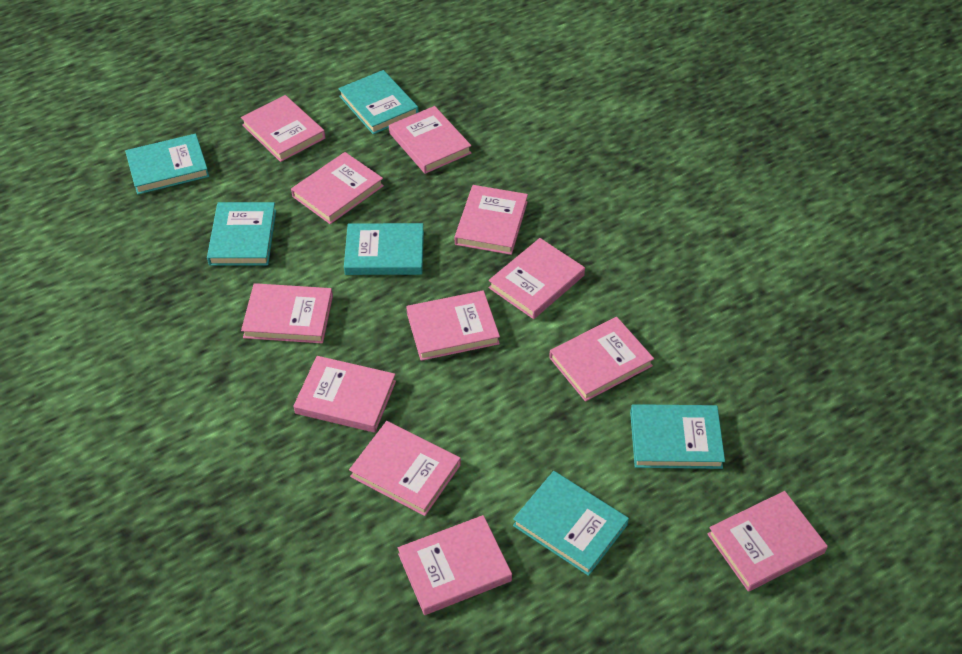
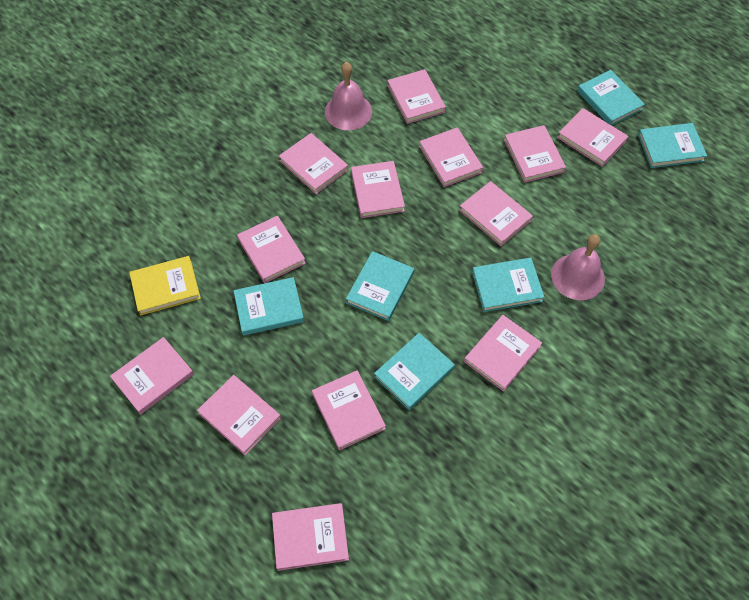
pink bell: none = 0 -> [325,62,372,130] [551,234,605,300] = 2
pink book: [241,95,325,162] [241,283,333,343] [291,152,384,224] [294,356,396,433] [349,421,461,516] [389,106,471,174] [398,515,512,615] [406,290,500,361] [455,185,528,255] [488,238,585,319] [549,317,654,402] [708,491,828,592] = 12 -> [110,337,194,415] [197,375,281,455] [237,216,306,283] [272,503,349,571] [279,133,348,194] [312,370,386,450] [351,161,405,218] [387,69,446,124] [419,127,483,187] [459,181,533,246] [464,315,542,391] [504,125,566,183] [557,108,628,167] = 13
yellow book: none = 0 -> [129,256,201,316] = 1

